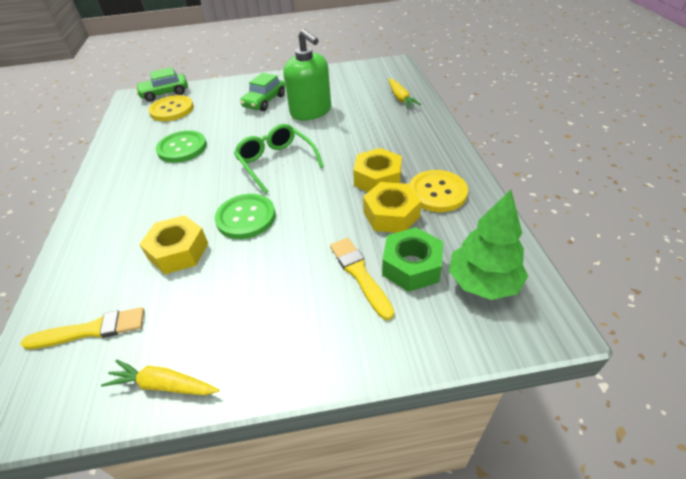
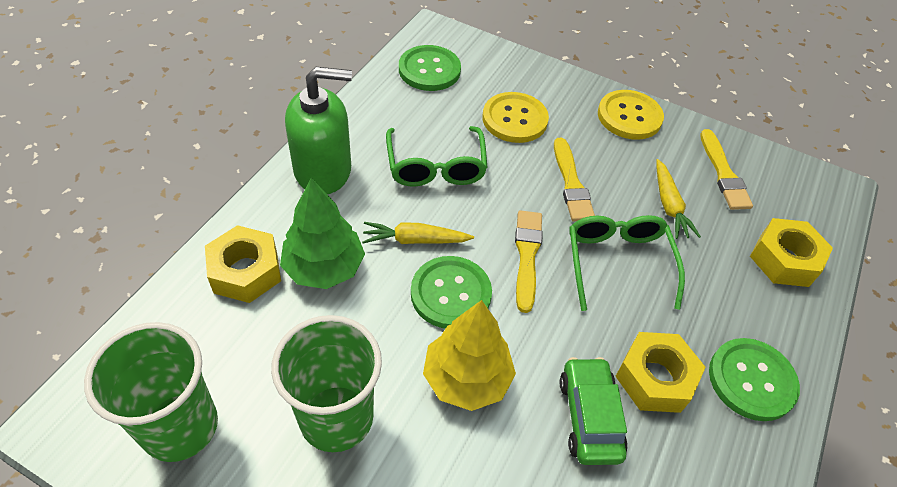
green button: [156,130,207,163] [215,194,276,239] = 2 -> [399,45,461,91] [411,256,492,329] [709,338,800,421] = 3
green car: [135,67,188,102] [240,73,285,111] = 2 -> [560,357,628,465] = 1
green cup: none = 0 -> [84,322,218,462] [271,315,382,452] = 2
green glasses: [234,124,324,194] = 1 -> [386,126,488,187] [569,215,685,311] = 2
green nut: [382,227,443,292] = 1 -> none = 0
yellow brush: [21,307,144,349] [330,238,394,320] = 2 -> [515,210,543,313] [554,138,595,221] [700,129,753,210] = 3
yellow tree: none = 0 -> [423,300,516,411] = 1

